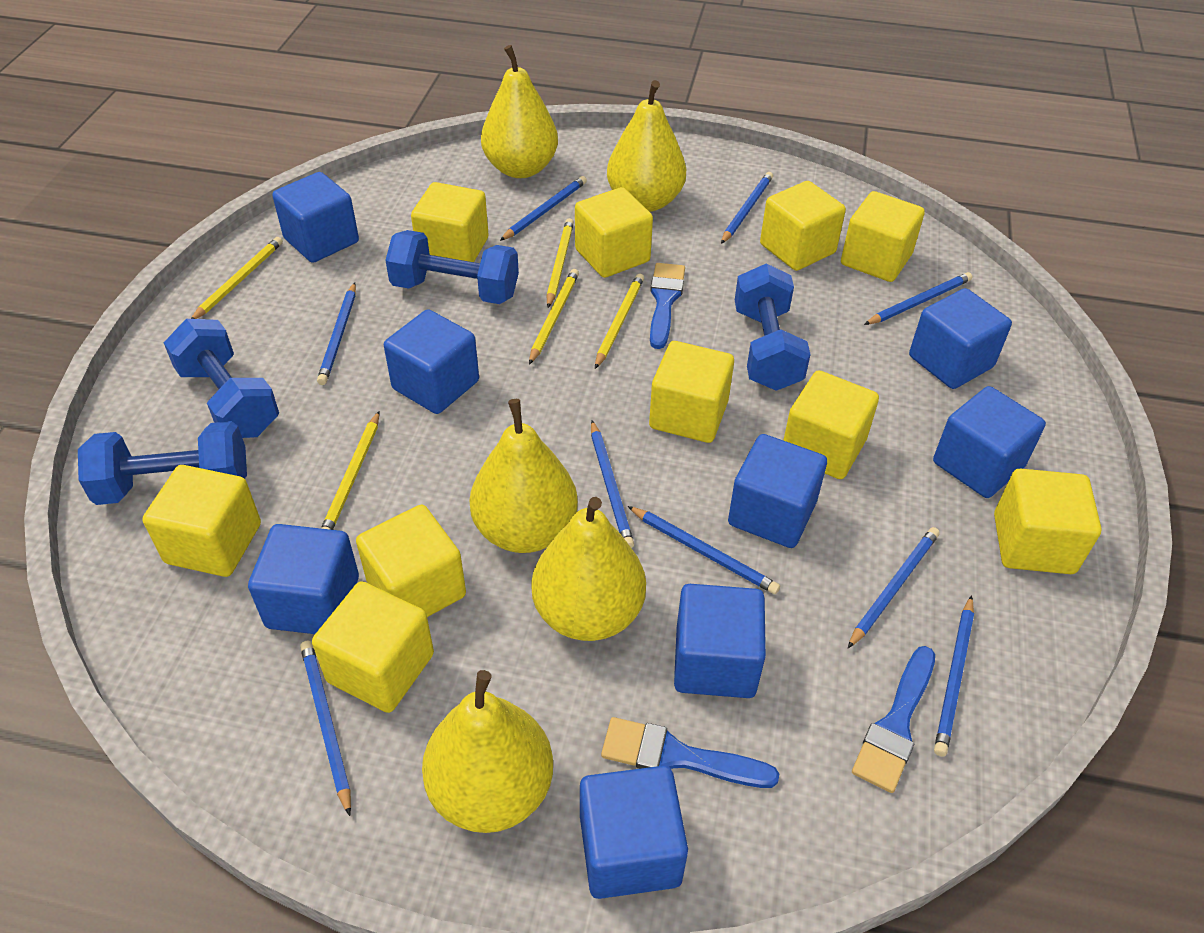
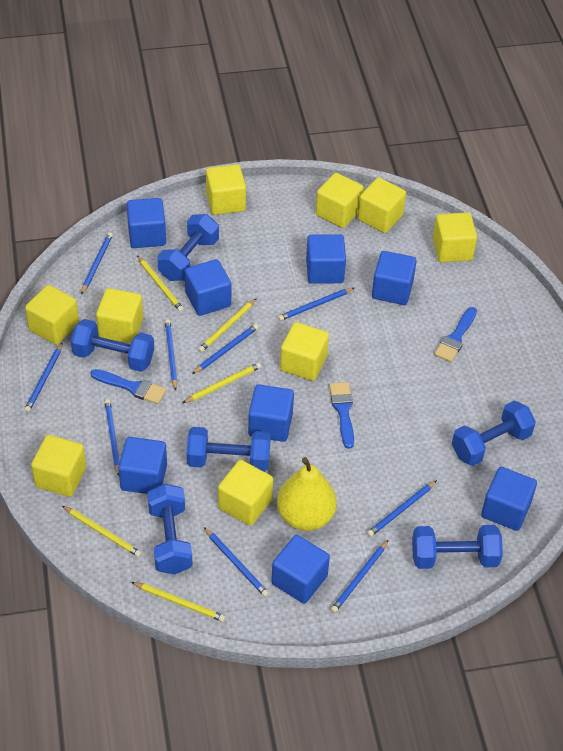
blue dumbbell: [78,421,247,505] [164,319,279,438] [385,230,519,304] [735,263,811,391] = 4 -> [71,319,154,372] [147,484,193,574] [157,214,219,281] [186,427,271,472] [412,525,503,569] [452,401,536,466] = 6
yellow cube: [142,465,261,577] [312,581,434,713] [356,505,466,617] [411,182,489,262] [575,187,653,278] [649,341,734,443] [760,181,846,271] [783,370,879,479] [841,191,925,282] [994,468,1102,574] = 10 -> [25,285,79,345] [31,435,86,497] [96,288,143,344] [206,164,246,215] [218,460,273,526] [280,322,329,381] [316,173,364,228] [358,178,406,233] [433,212,477,262] = 9
yellow pear: [422,670,553,833] [470,399,578,553] [481,45,558,178] [532,497,646,641] [607,80,686,212] = 5 -> [277,457,336,531] = 1

